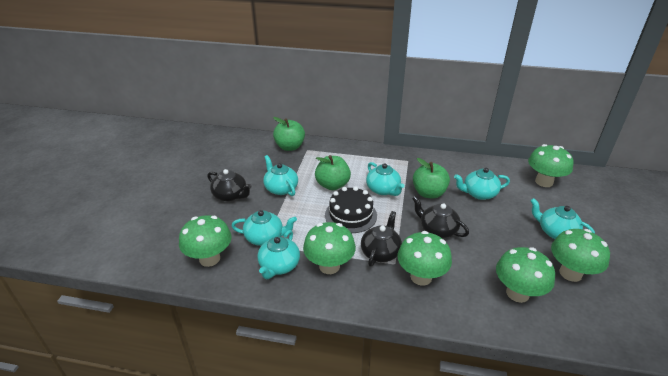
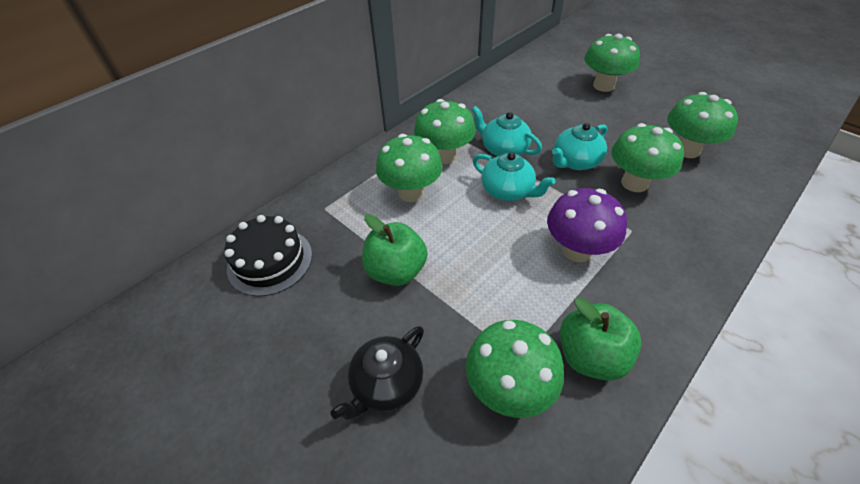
black teapot: [207,169,252,202] [361,211,402,267] [412,196,469,238] = 3 -> [331,326,424,420] = 1
green apple: [273,117,305,151] [315,155,351,190] [413,158,450,199] = 3 -> [362,214,428,286] [560,297,642,381] = 2
purple mushroom: none = 0 -> [547,188,627,262] = 1
turquoise teapot: [232,210,297,246] [257,230,300,279] [263,155,298,196] [366,162,404,196] [454,168,510,200] [530,198,595,239] = 6 -> [471,106,542,156] [473,152,555,201] [552,123,608,170] = 3

